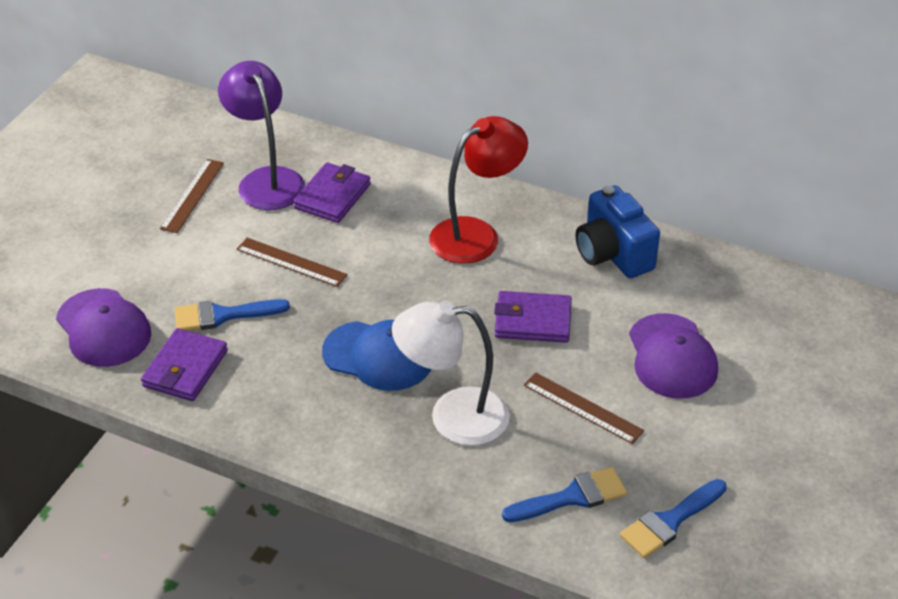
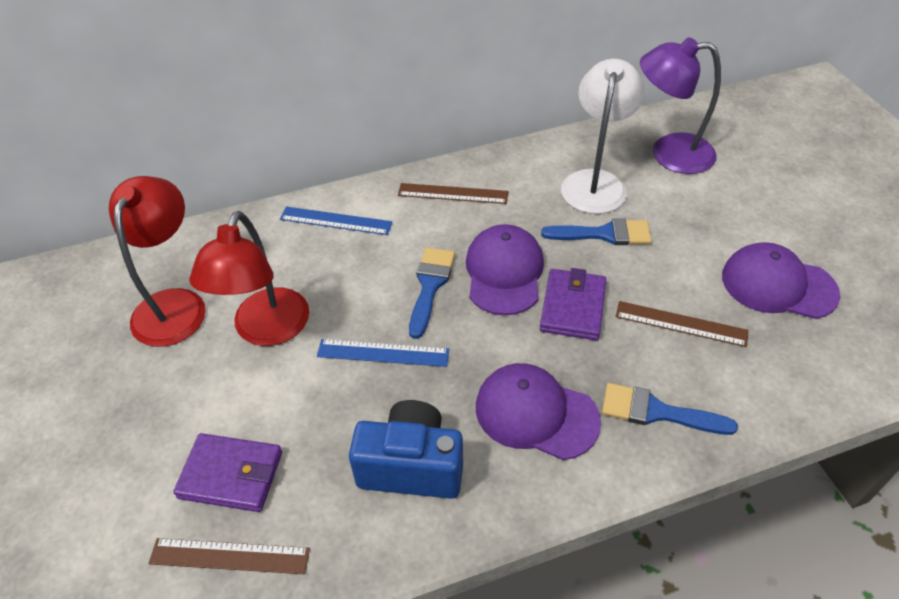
blue cap: [322,320,431,391] = 1 -> none = 0
blue ruler: none = 0 -> [280,206,392,235] [317,339,449,367] = 2
purple cap: [56,288,151,367] [629,313,718,399] = 2 -> [466,224,544,315] [476,363,601,460] [722,242,840,319] = 3
purple wallet: [141,328,228,401] [293,162,371,223] [494,291,572,343] = 3 -> [173,433,282,512] [540,268,606,340] = 2
red lamp: [429,116,528,264] = 1 -> [109,176,206,347] [189,211,309,346] = 2

